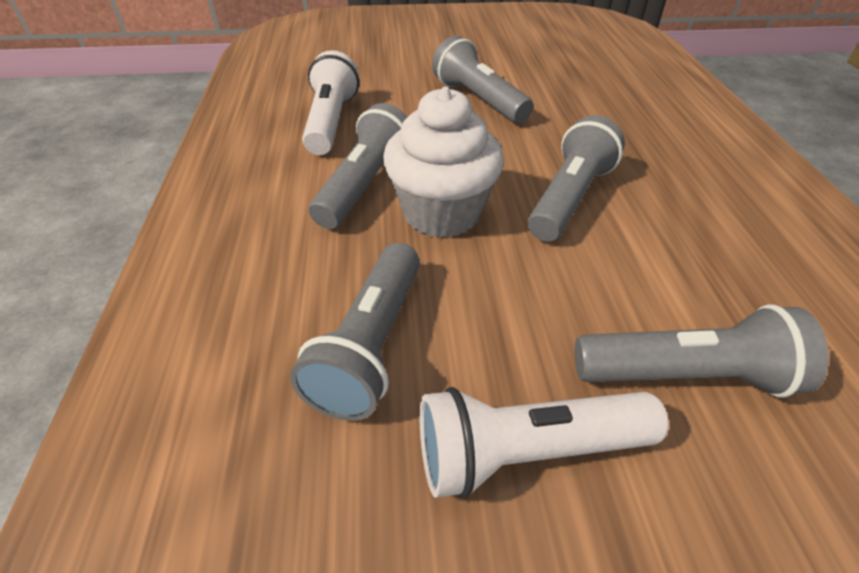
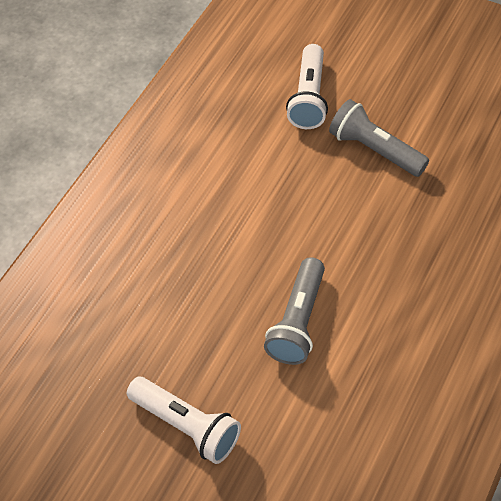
grey flashlight: [290,243,420,421] [309,103,407,229] [432,36,533,123] [528,115,625,242] [575,304,829,398] = 5 -> [264,257,325,365] [329,99,429,177] = 2
white cupcake: [383,87,504,238] = 1 -> none = 0

